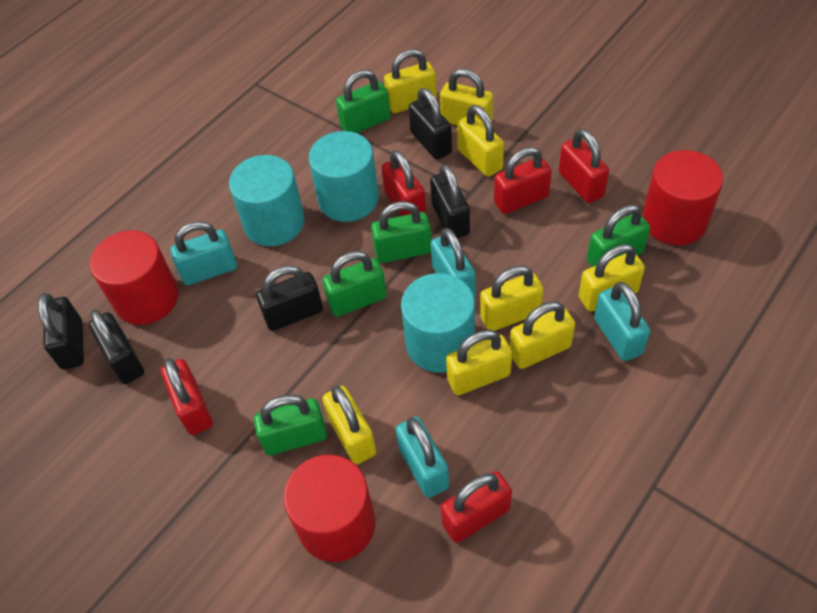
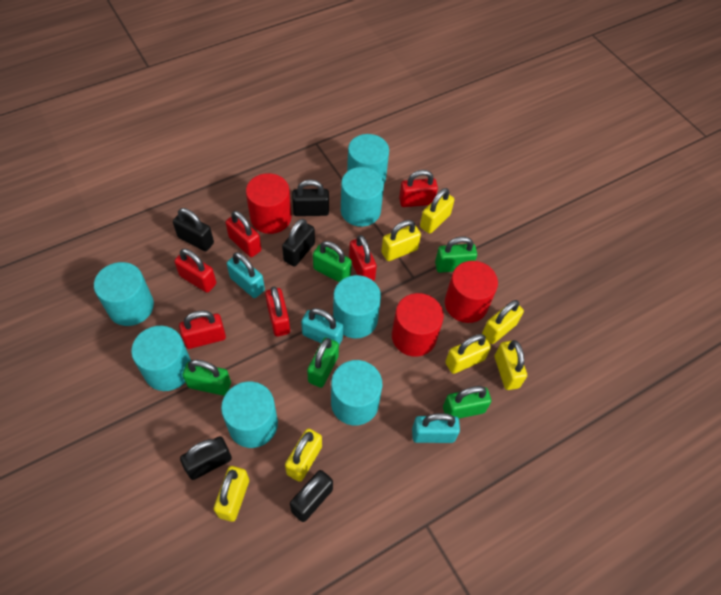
red padlock: [161,358,213,435] [382,150,426,216] [441,471,512,543] [494,147,552,214] [559,129,609,203] = 5 -> [174,249,216,293] [179,310,226,349] [226,211,261,257] [265,287,290,337] [349,235,377,281] [399,170,438,207] = 6
turquoise cylinder: [229,155,305,246] [309,131,379,222] [401,273,475,373] = 3 -> [94,262,154,326] [131,326,191,391] [221,381,278,448] [331,360,382,425] [333,275,381,338] [341,167,384,227] [347,134,389,184] = 7
turquoise padlock: [170,221,237,285] [395,417,449,498] [431,228,476,297] [594,282,650,361] = 4 -> [227,252,265,298] [301,308,343,345] [412,413,460,443] = 3
yellow padlock: [322,386,376,464] [384,49,437,113] [440,69,493,125] [446,330,512,395] [457,105,504,177] [480,266,544,331] [510,301,575,369] [579,244,645,312] = 8 -> [214,466,249,522] [285,428,322,482] [381,220,421,261] [420,188,454,234] [445,334,491,374] [482,300,524,344] [495,340,527,390] = 7

